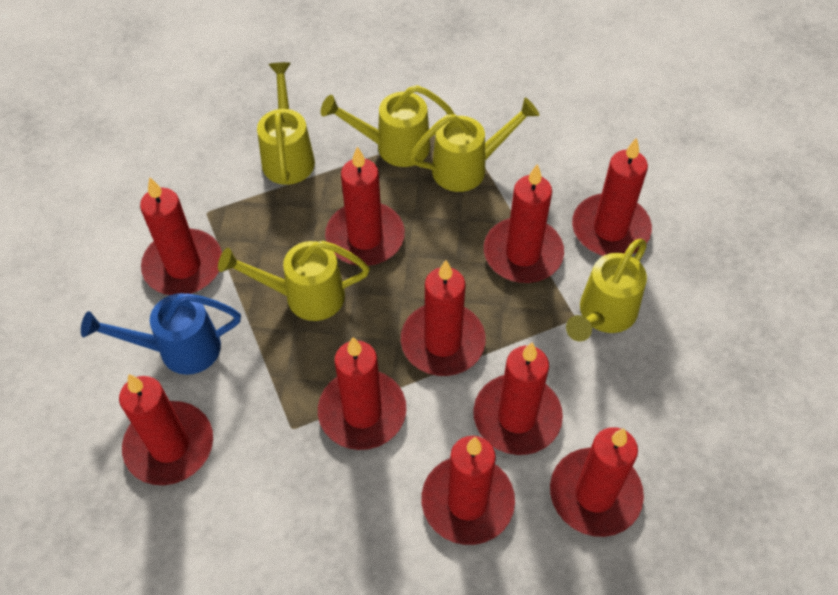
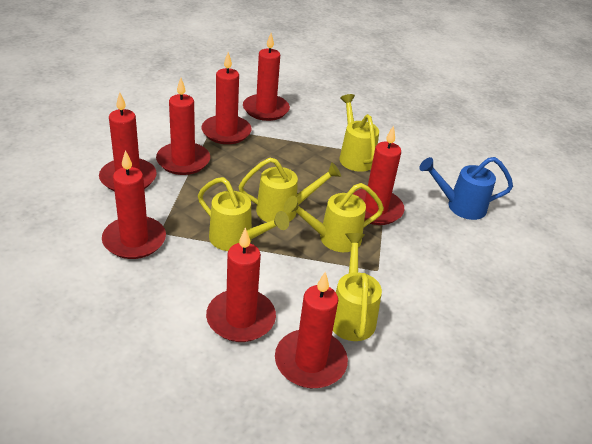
red candle: [119,374,213,485] [140,177,222,295] [318,337,406,450] [325,146,405,266] [401,260,486,376] [422,436,515,545] [473,342,563,455] [484,164,564,283] [550,427,644,537] [572,138,652,256] = 10 -> [99,92,157,191] [102,150,166,259] [156,78,210,175] [201,52,252,144] [206,227,276,342] [243,33,290,121] [275,271,348,388] [353,126,404,225] = 8

